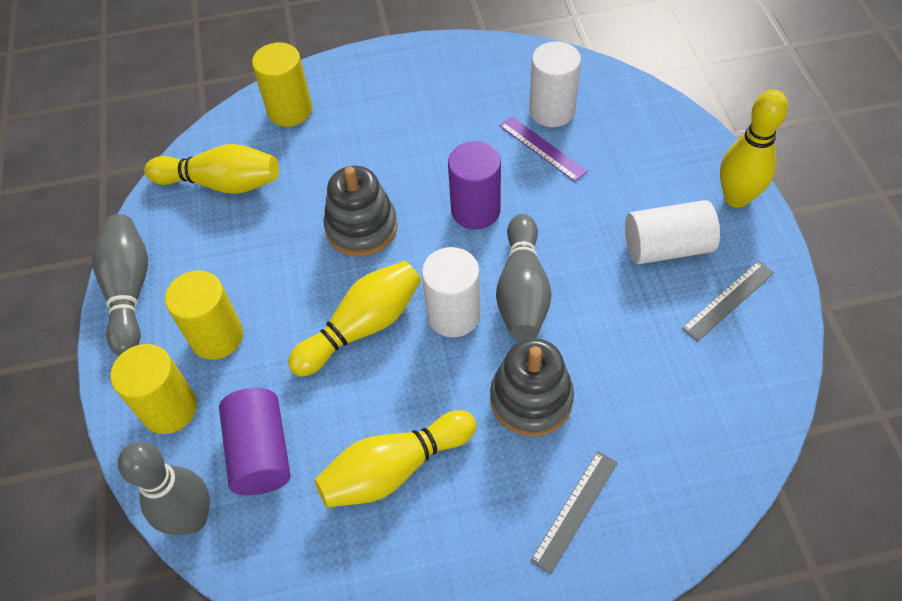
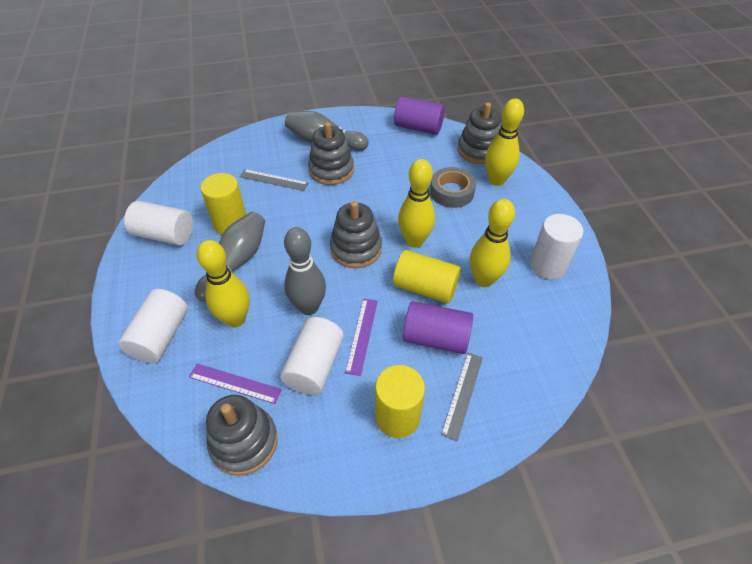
grey stacking toy: [323,166,398,256] [490,338,574,437] = 2 -> [206,395,278,476] [308,122,354,185] [330,201,382,268] [458,102,501,164] = 4
grey tape: none = 0 -> [430,167,476,208] = 1
purple ruler: [499,116,588,182] = 1 -> [189,363,282,404] [345,299,378,376] = 2
white cylinder: [422,247,481,337] [529,41,581,127] [625,200,720,264] = 3 -> [118,289,188,363] [124,201,193,245] [280,317,344,395] [530,214,583,279] = 4

